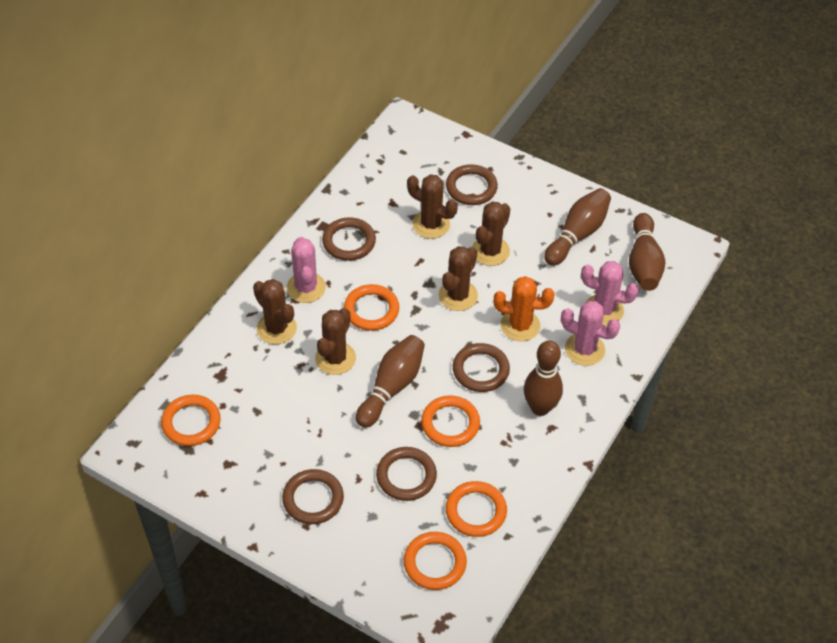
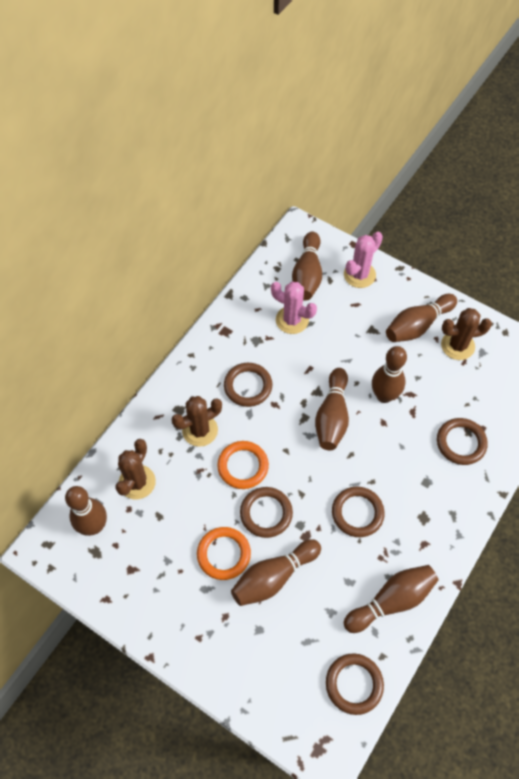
brown bowling pin: [356,335,425,428] [524,340,563,416] [544,188,611,266] [629,213,665,291] = 4 -> [65,486,107,536] [231,539,321,606] [292,231,322,300] [315,368,349,450] [344,565,439,633] [372,346,407,403] [386,294,457,342] = 7
brown cactus: [253,279,297,344] [315,308,356,375] [407,174,458,239] [438,246,478,311] [472,201,511,266] = 5 -> [115,439,156,499] [172,396,222,447] [441,308,492,360] = 3
orange cactus: [494,276,554,341] = 1 -> none = 0
orange ring: [161,395,221,446] [344,284,399,331] [404,532,467,590] [421,395,480,447] [446,481,507,537] = 5 -> [197,527,251,580] [217,441,269,489] = 2
pink cactus: [287,237,326,303] [561,301,620,366] [581,261,639,326] = 3 -> [271,282,317,334] [344,232,383,288] = 2

